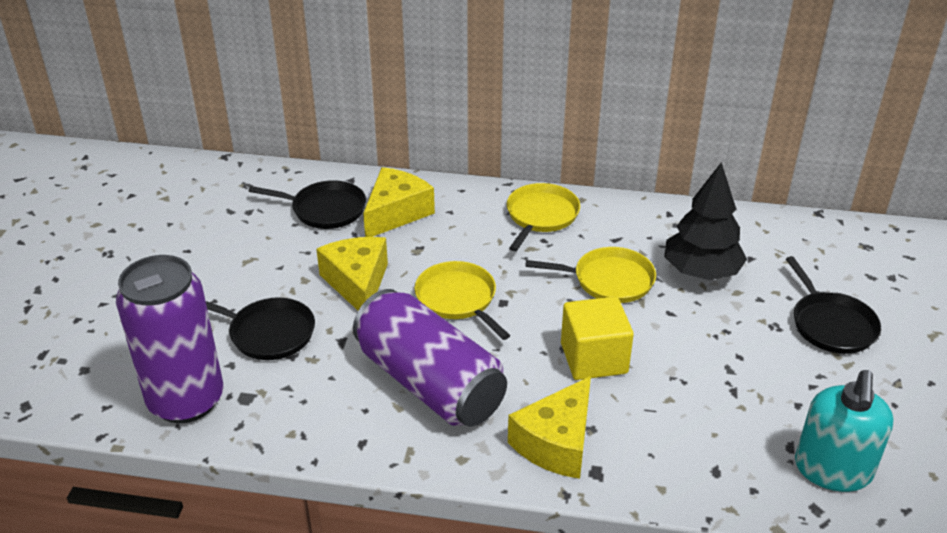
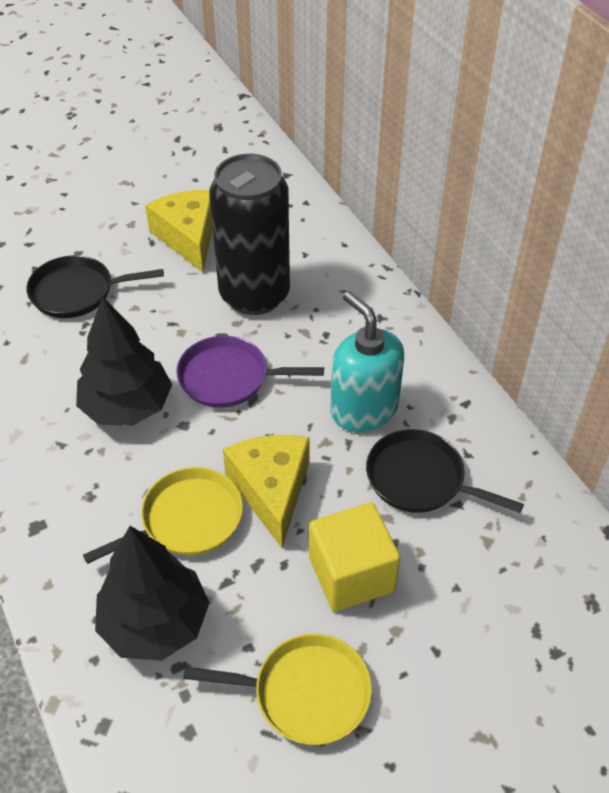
black can: none = 0 -> [209,154,290,315] = 1
black pan: [206,297,315,360] [249,180,366,229] [786,256,881,354] = 3 -> [26,255,164,318] [366,429,524,513] = 2
black tree: [664,162,747,280] = 1 -> [76,297,172,426] [95,526,209,661] = 2
purple can: [116,255,223,423] [353,289,507,427] = 2 -> none = 0
purple pan: none = 0 -> [176,336,324,408] = 1
yellow cheese: [316,237,388,310] [363,167,435,237] [508,376,591,479] = 3 -> [145,190,213,272] [223,435,310,548] = 2
yellow pan: [415,261,510,340] [507,183,580,251] [525,247,656,303] = 3 -> [83,467,243,564] [183,634,372,745] = 2

